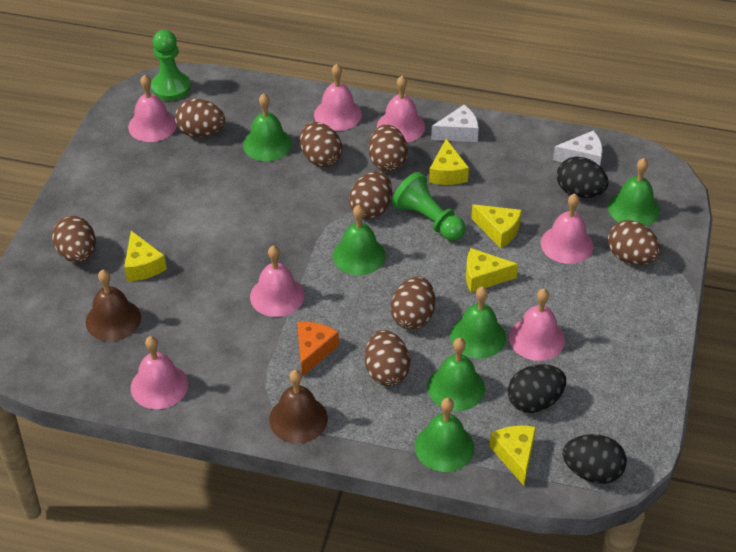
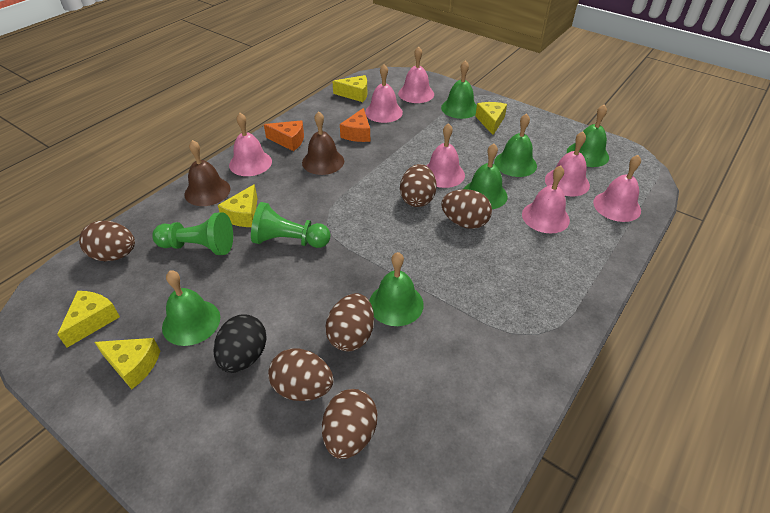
black egg: [508,364,566,413] [557,157,609,198] [563,434,627,484] = 3 -> [213,315,267,373] = 1
brown egg: [52,216,96,263] [175,99,225,137] [300,122,342,167] [349,171,392,219] [365,330,410,386] [368,124,408,172] [391,276,435,330] [608,220,661,265] = 8 -> [79,221,135,261] [268,348,333,401] [322,389,378,459] [325,293,374,351] [400,164,437,207] [441,189,492,229] = 6
orange cheese: [297,322,339,377] = 1 -> [264,120,304,151] [340,108,370,142] = 2
white cheese: [431,105,479,142] [553,130,603,166] = 2 -> none = 0

